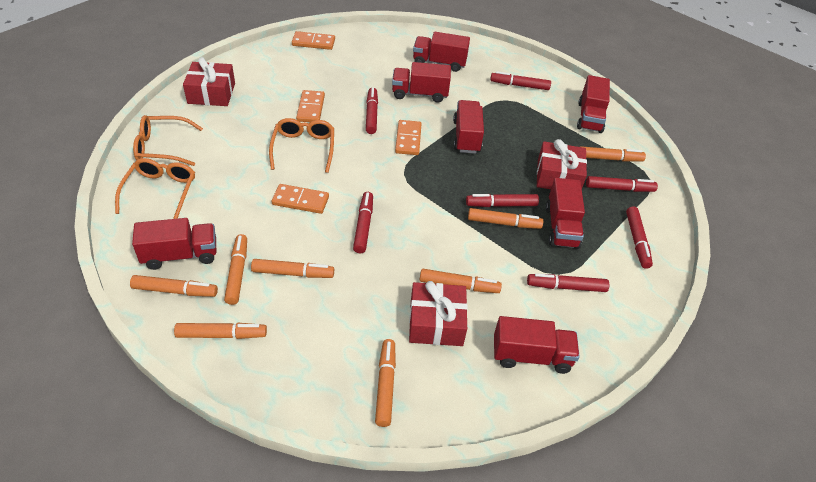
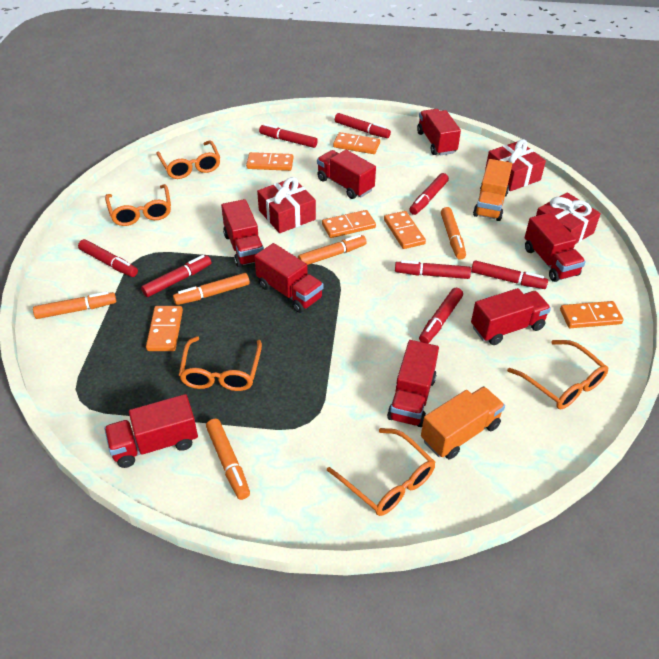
orange domino: [272,184,329,214] [292,31,335,50] [296,90,325,122] [395,120,422,155] = 4 -> [146,306,183,351] [246,152,294,171] [322,210,376,238] [333,132,380,154] [384,211,426,249] [560,301,624,328] = 6
orange glasses: [115,158,195,219] [133,115,203,166] [269,118,334,173] = 3 -> [105,184,171,226] [156,140,220,179] [179,336,262,391] [327,428,435,516] [507,340,608,409] = 5
orange marker: [130,275,218,297] [174,323,267,339] [224,234,247,305] [251,259,334,278] [375,339,396,427] [420,269,502,293] [468,208,543,229] [580,146,646,162] = 8 -> [33,291,116,319] [173,273,250,305] [206,419,250,500] [298,234,367,265] [441,207,466,260] = 5
orange truck: none = 0 -> [421,386,505,460] [473,159,512,221] = 2
red marker: [353,192,373,253] [366,87,378,134] [466,194,539,207] [490,71,551,90] [527,273,609,292] [586,176,658,192] [626,206,653,269] = 7 -> [78,239,138,277] [141,255,211,297] [259,124,318,148] [335,113,391,138] [395,260,471,279] [409,173,449,215] [419,287,463,343] [471,260,548,289] = 8
red truck: [132,218,216,270] [392,62,451,103] [413,32,470,72] [453,100,484,154] [494,316,580,374] [546,178,585,249] [577,75,610,133] = 7 -> [104,394,198,468] [221,199,264,267] [254,243,324,313] [317,150,376,199] [387,340,439,427] [417,109,461,156] [471,288,551,345] [524,213,586,282] = 8

